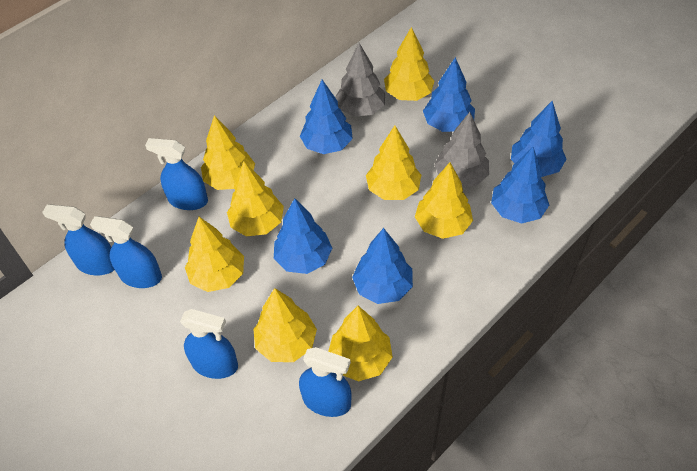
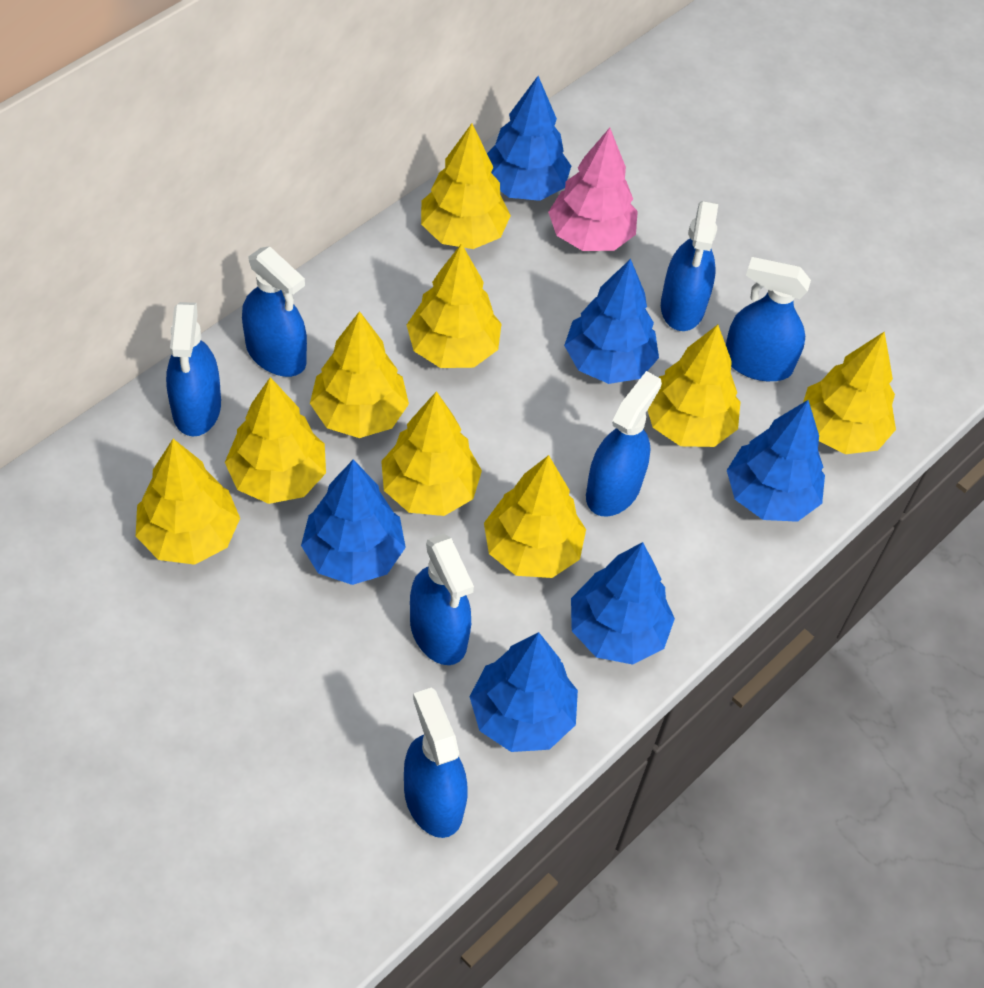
blue spray bottle: [42,204,115,275] [90,216,162,288] [145,138,208,210] [180,309,238,379] [299,347,352,417] = 5 -> [166,302,221,436] [242,246,307,377] [404,688,468,838] [410,534,474,665] [586,371,662,517] [661,201,718,331] [726,257,811,381] = 7
grey tree: [335,43,385,117] [434,112,489,187] = 2 -> none = 0
pink tree: none = 0 -> [548,128,638,251] = 1
yellow tree: [185,217,244,292] [201,115,255,190] [227,162,284,236] [253,288,317,362] [328,306,393,381] [366,125,421,200] [384,27,434,101] [415,162,473,239] = 8 -> [136,439,240,565] [225,377,326,504] [310,311,409,438] [381,391,482,516] [407,243,501,368] [421,123,511,249] [484,455,586,578] [648,325,740,447] [803,332,896,454] = 9

